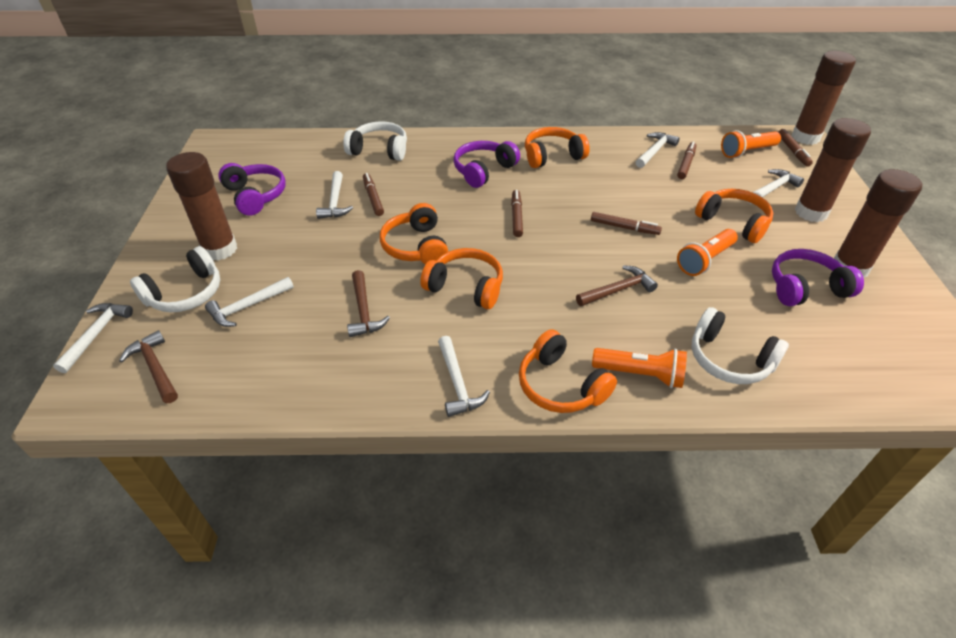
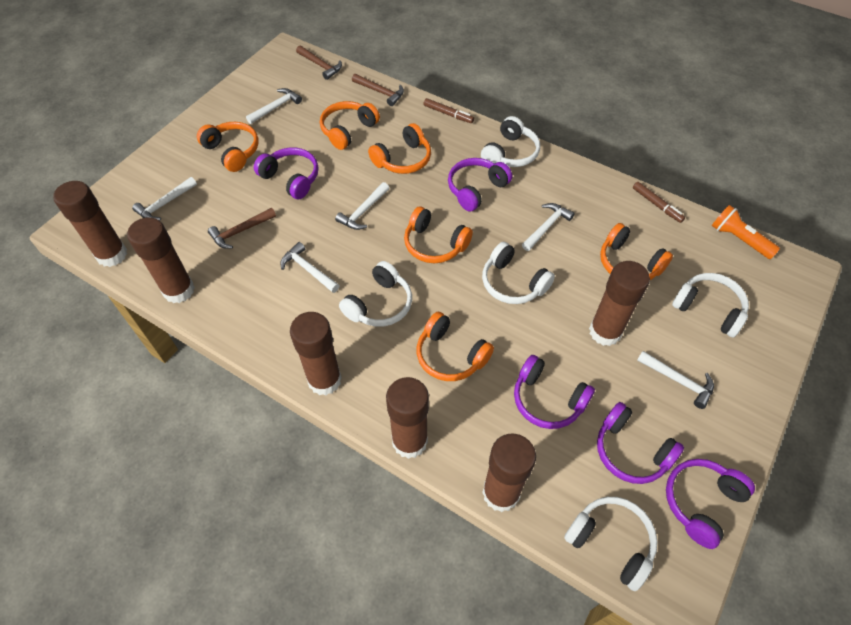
brown glue stick: [166,152,237,261] [792,51,856,145] [794,118,871,222] [834,169,922,278] = 4 -> [53,181,127,267] [127,217,195,303] [290,312,342,396] [386,377,429,459] [482,433,536,512] [589,261,650,346] = 6
brown marker: [363,173,384,216] [511,190,523,237] [591,212,662,235] [677,141,696,179] [778,129,813,167] = 5 -> [424,98,474,123] [633,182,685,223] = 2
orange flashlight: [592,348,687,388] [677,229,738,276] [721,130,781,158] = 3 -> [712,205,780,259] = 1
orange headphones: [380,203,448,265] [420,248,503,309] [519,329,617,413] [525,127,590,168] [695,189,773,243] = 5 -> [197,122,259,172] [320,101,380,150] [368,123,431,174] [404,206,473,263] [417,312,494,381] [600,223,673,280] = 6
purple headphones: [218,163,286,216] [453,141,520,188] [772,249,864,306] = 3 -> [254,148,318,199] [448,158,512,211] [514,355,595,429] [597,402,684,484] [666,459,755,549] = 5
white headphones: [130,246,220,312] [343,121,407,161] [692,307,789,384] = 3 -> [339,261,412,327] [481,116,540,167] [482,242,555,304] [564,497,658,591] [672,273,749,337] = 5

